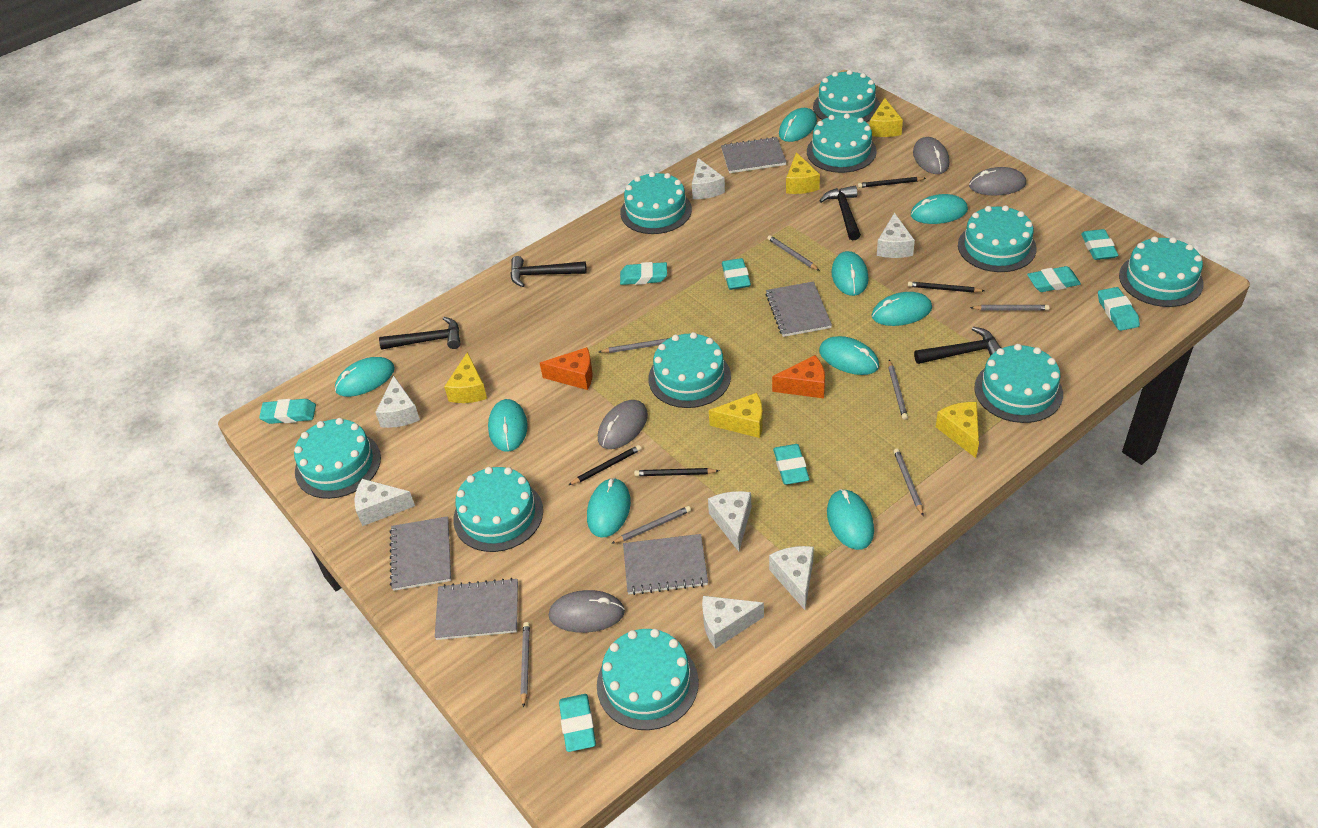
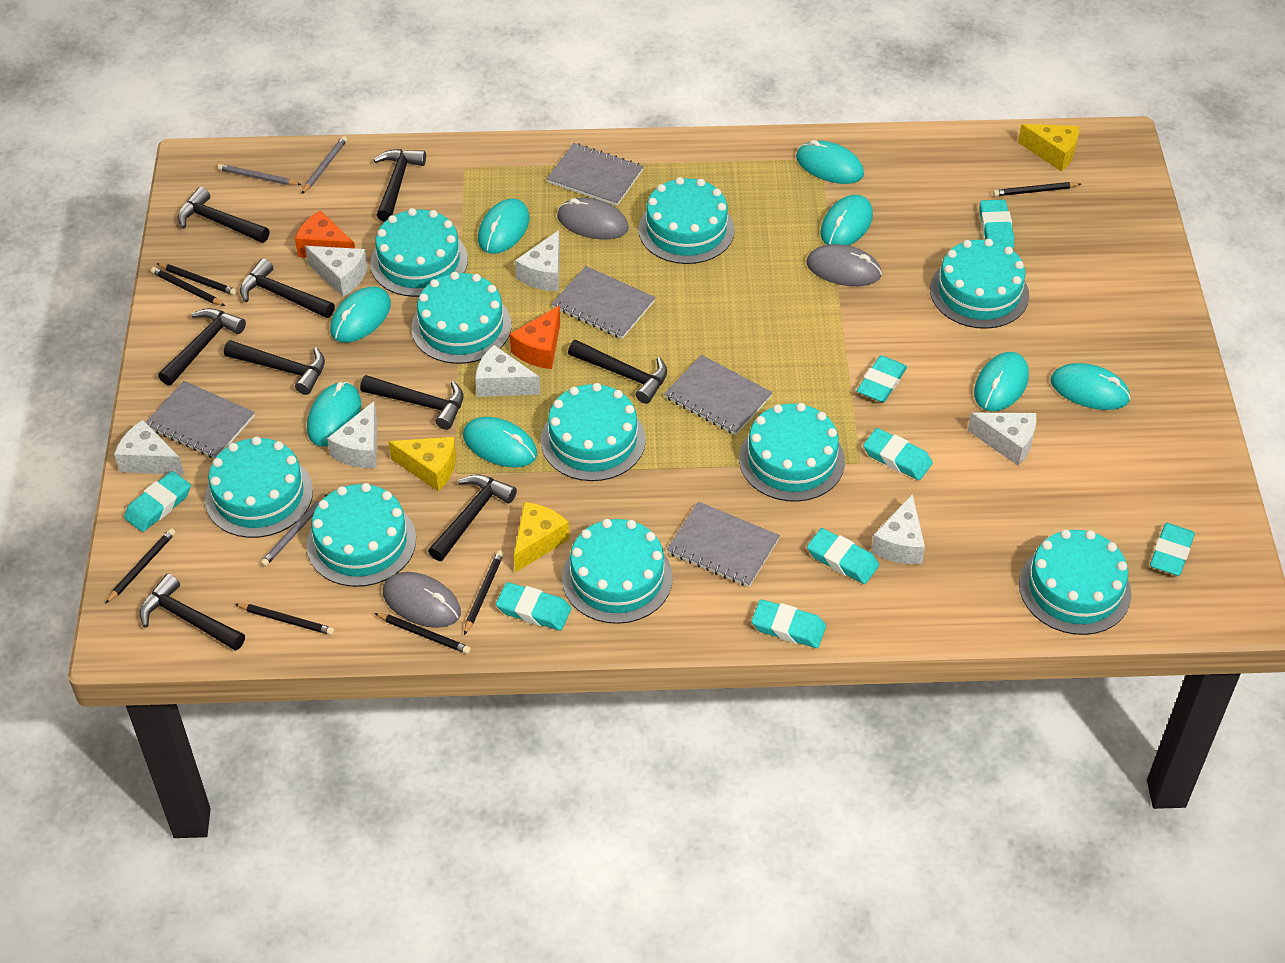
black hammer: [379,317,461,350] [510,256,587,287] [819,186,861,241] [914,327,1001,364] = 4 -> [140,574,245,651] [158,308,246,386] [178,187,270,243] [224,340,325,395] [240,259,335,318] [360,375,463,430] [373,149,426,222] [428,474,517,561] [568,340,667,404] = 9
black pencil: [569,445,641,485] [634,468,719,476] [858,177,926,188] [908,281,985,293] = 4 -> [105,528,176,604] [151,267,225,306] [157,263,237,295] [235,604,334,635] [374,613,471,654] [464,550,504,635] [993,182,1081,196] = 7
grey mouse: [549,590,625,633] [598,400,648,449] [913,137,950,174] [969,167,1026,196] = 4 -> [383,572,461,628] [557,198,629,240] [806,244,882,286] = 3
grey pencil: [520,622,530,708] [599,338,669,353] [611,506,691,544] [767,235,820,271] [888,360,908,420] [893,449,923,516] [970,305,1050,310] = 7 -> [218,164,302,185] [261,494,328,567] [302,136,347,194] = 3
turquoise mouse: [335,357,395,397] [488,399,527,452] [587,478,631,538] [779,108,817,142] [819,336,879,375] [827,489,874,550] [831,251,869,296] [872,292,932,326] [911,194,968,224] = 9 -> [307,382,361,446] [330,287,391,343] [463,417,537,468] [478,198,529,254] [796,140,864,184] [820,195,873,246] [974,352,1029,411] [1051,363,1131,410] = 8
yellow cheese: [444,352,487,403] [709,393,763,438] [786,152,820,194] [869,98,903,137] [936,402,979,458] = 5 -> [388,437,456,492] [514,502,569,573] [1018,124,1079,171] = 3

